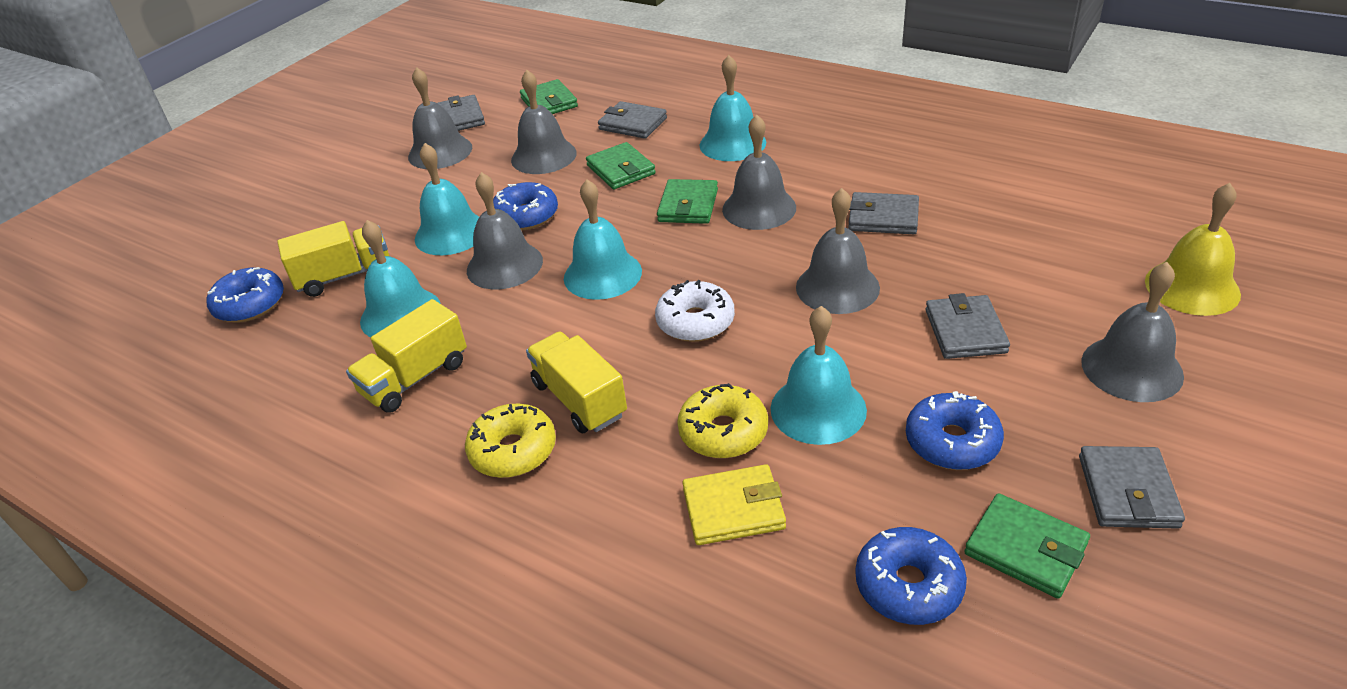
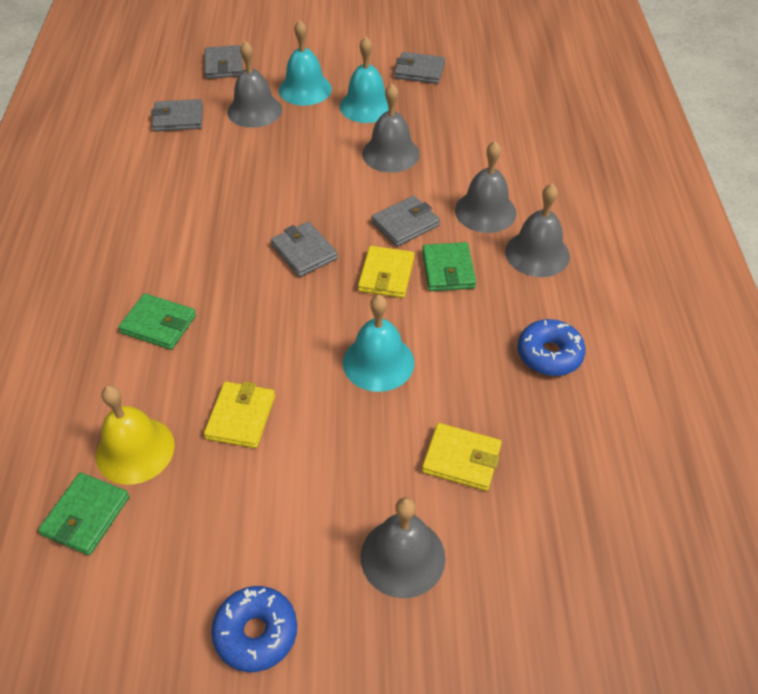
blue donut: [207,267,284,323] [493,182,558,230] [855,527,967,625] [906,391,1004,470] = 4 -> [211,586,297,672] [518,319,586,376] = 2
green wallet: [520,79,578,114] [586,142,656,189] [657,179,718,224] [964,493,1090,599] = 4 -> [38,472,130,555] [118,293,196,350] [422,242,476,291] = 3
grey bell: [408,67,472,169] [467,172,543,289] [511,70,577,174] [722,115,796,230] [796,188,880,314] [1081,262,1184,402] = 6 -> [227,41,282,128] [361,497,445,598] [362,84,420,173] [455,141,517,233] [505,184,570,277] = 5
turquoise bell: [360,220,440,337] [415,143,479,255] [564,179,642,300] [700,55,766,161] [770,306,867,445] = 5 -> [279,20,332,106] [340,36,389,123] [343,295,414,392] = 3
white donut: [655,280,735,342] = 1 -> none = 0
yellow donut: [465,404,556,478] [677,383,768,459] = 2 -> none = 0
yellow truck: [277,221,389,297] [346,299,467,413] [526,332,627,433] = 3 -> none = 0
yellow wallet: [682,464,786,545] = 1 -> [204,381,275,448] [358,246,414,298] [422,423,502,491] = 3

